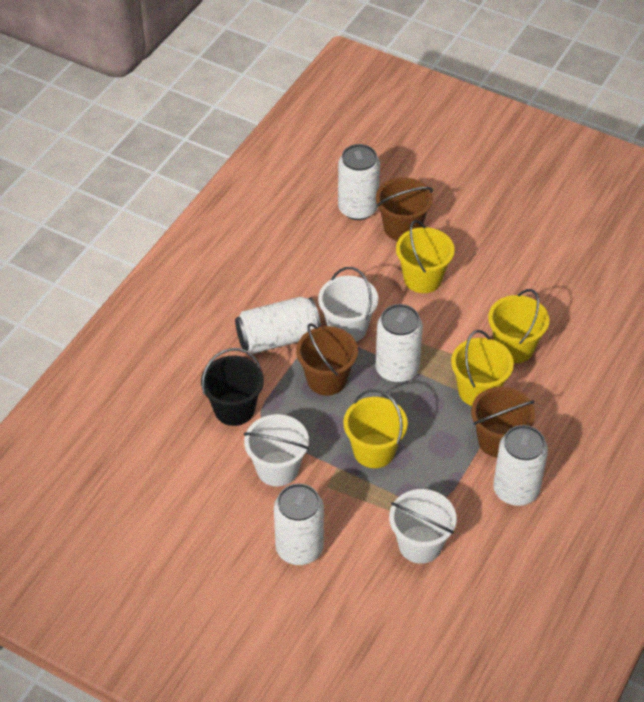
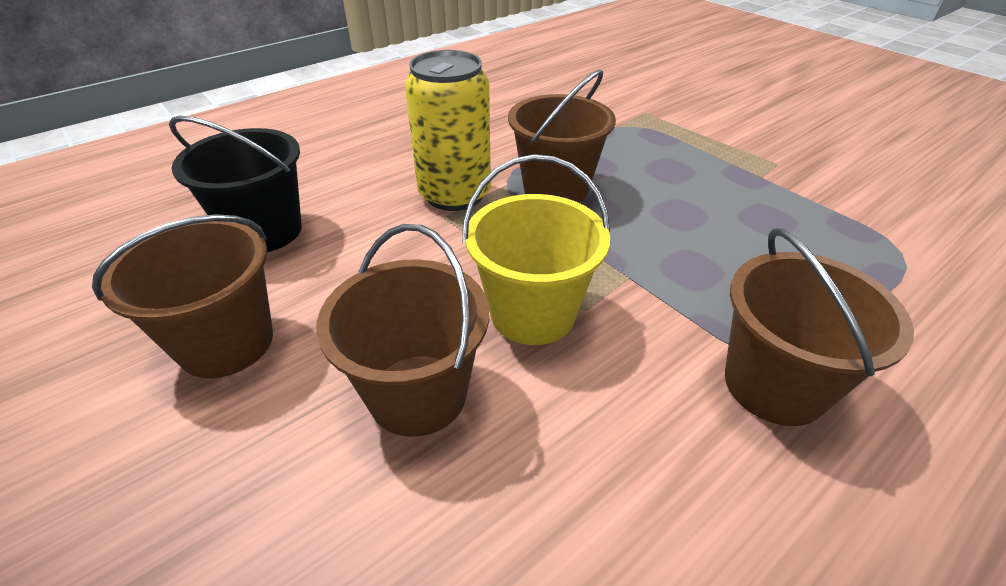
brown bucket: [296,323,358,396] [376,177,433,241] [471,387,535,458] = 3 -> [92,214,273,378] [316,224,489,437] [508,70,616,203] [725,228,914,426] = 4
white bucket: [244,414,309,486] [318,267,378,342] [389,489,457,564] = 3 -> none = 0
white can: [235,297,321,354] [274,484,324,565] [338,144,380,220] [375,304,423,383] [493,425,548,506] = 5 -> none = 0
yellow bucket: [343,389,408,468] [396,220,455,293] [451,330,514,406] [488,289,549,363] = 4 -> [462,154,610,345] = 1
yellow can: none = 0 -> [405,50,491,211] = 1

